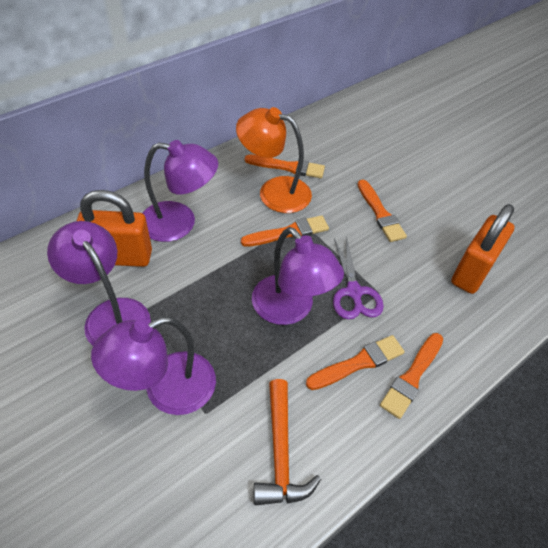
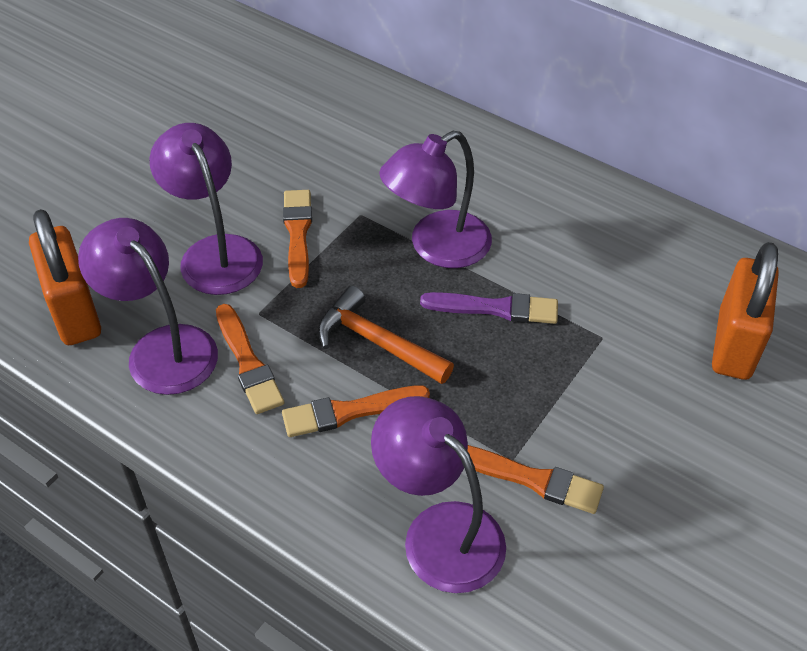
orange brush: [241,215,329,247] [245,155,325,178] [306,335,405,390] [358,180,407,242] [380,333,443,419] = 5 -> [216,304,284,414] [282,385,430,437] [283,190,312,288] [468,445,604,514] = 4
orange lamp: [236,107,312,213] = 1 -> none = 0
purple brush: none = 0 -> [420,292,558,324] = 1
purple scissors: [333,236,384,320] = 1 -> none = 0

